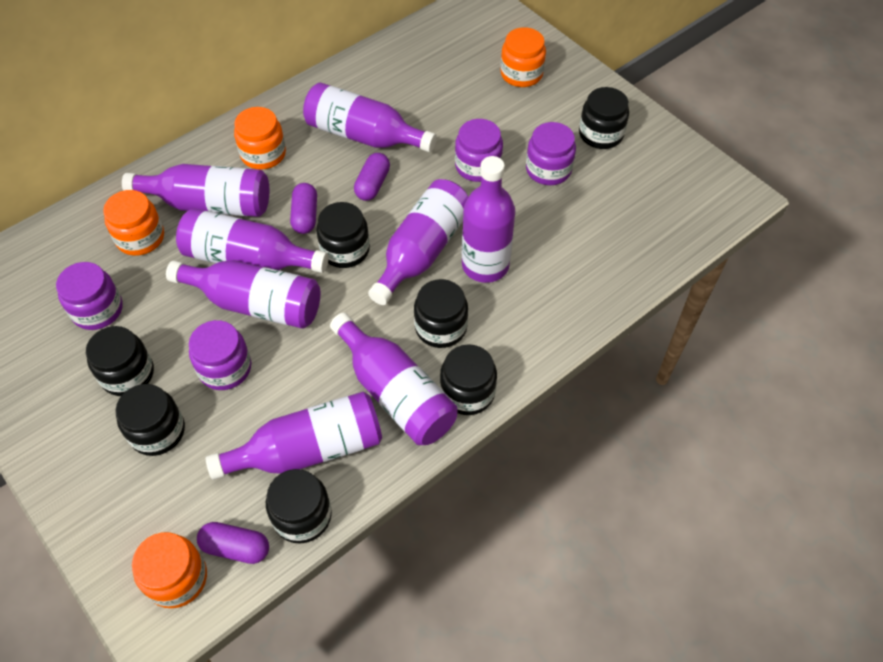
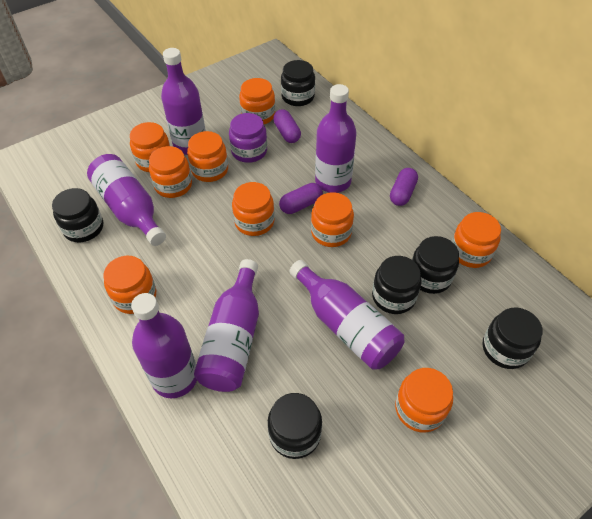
black jar: [86,326,154,396] [115,384,185,456] [266,469,332,544] [316,202,370,268] [414,279,468,348] [440,344,497,415] [579,87,629,149] = 7 -> [52,188,103,243] [268,393,322,459] [281,60,315,106] [372,256,421,314] [412,236,459,294] [482,308,543,369] = 6
orange jar: [103,190,164,256] [132,532,207,608] [234,107,286,170] [500,27,546,87] = 4 -> [104,256,156,314] [130,122,170,172] [149,146,192,198] [187,131,228,182] [232,182,275,236] [239,78,275,124] [311,192,354,247] [395,368,453,433] [452,212,501,268] = 9
purple bottle: [122,164,269,217] [166,260,320,329] [176,208,329,273] [206,392,382,480] [303,83,437,152] [330,313,458,445] [368,179,468,305] [462,156,515,283] = 8 -> [87,154,166,246] [131,293,197,398] [161,48,206,155] [194,259,259,392] [289,260,404,370] [315,84,357,193] = 6
purple jar: [56,262,123,330] [189,320,251,390] [455,119,503,182] [526,122,576,185] = 4 -> [229,113,267,163] = 1

